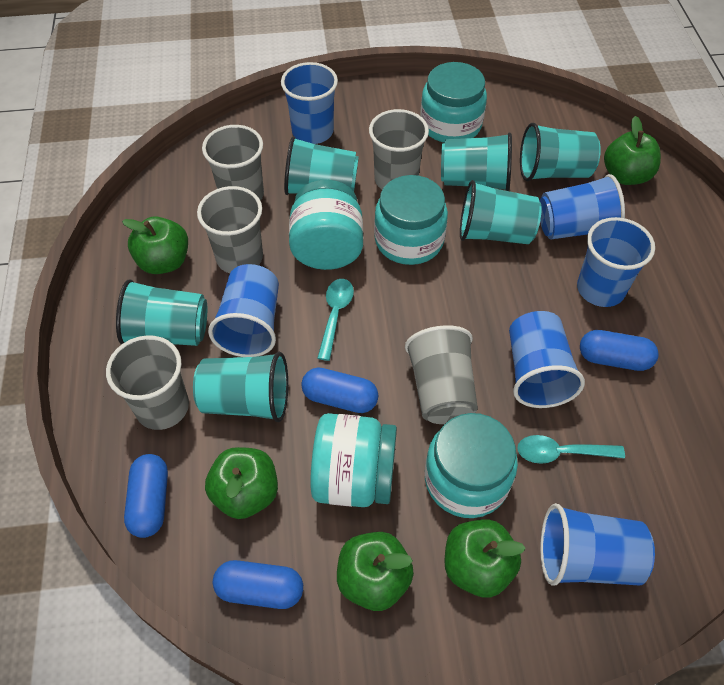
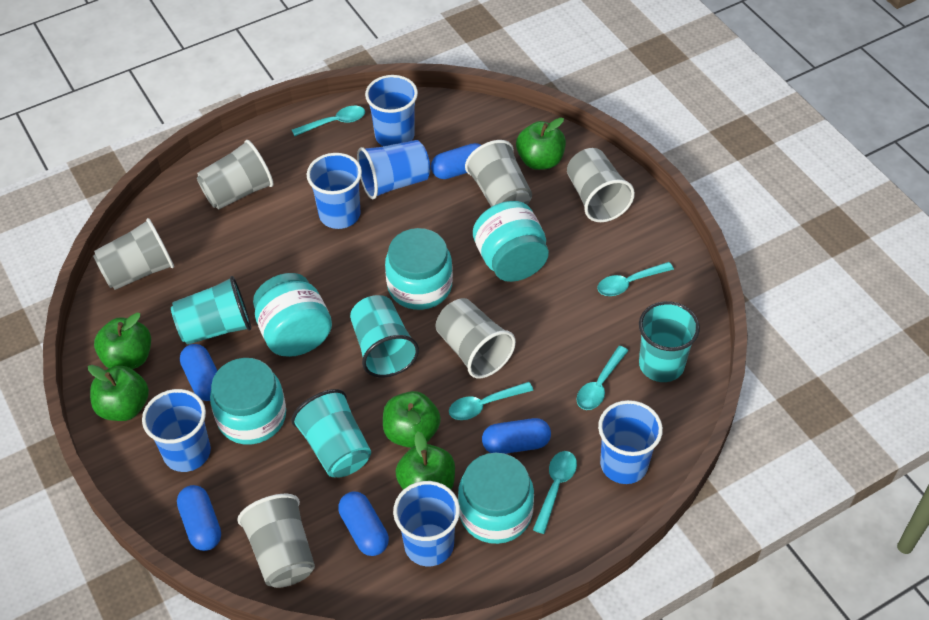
blue capsule: [124,454,168,538] [213,560,303,609] [301,368,378,413] [580,330,659,371] = 4 -> [177,485,221,551] [180,344,217,401] [338,491,389,556] [431,143,481,179] [482,418,551,454] = 5
grey cup: [106,335,189,430] [197,186,263,273] [202,125,264,201] [369,109,429,190] [405,325,478,424] = 5 -> [93,218,174,290] [197,140,273,210] [237,494,315,588] [435,298,516,378] [465,140,532,207] [567,148,635,222] = 6
turquoise cup: [116,279,207,346] [193,352,288,422] [284,136,359,195] [441,133,512,191] [460,180,542,244] [520,123,601,182] = 6 -> [171,276,251,345] [291,389,371,477] [350,295,419,377] [639,301,700,382] = 4
turquoise spoon: [317,279,354,361] [517,435,625,464] = 2 -> [292,106,365,137] [449,382,533,420] [533,451,577,534] [577,346,628,410] [597,262,674,296] = 5

